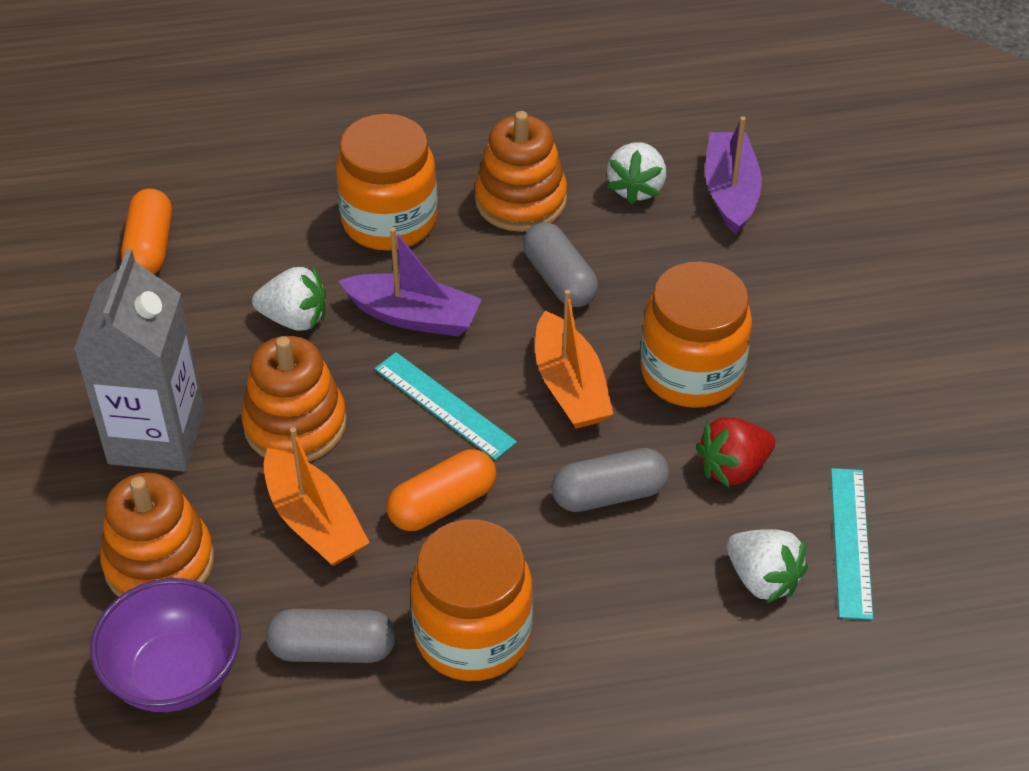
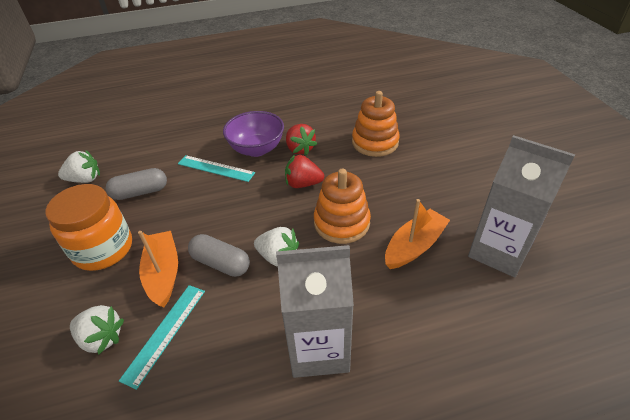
grey capsule: [266,609,396,663] [523,222,598,307] [552,448,670,512] = 3 -> [105,168,167,200] [188,234,250,277] = 2
grey carton: [74,249,205,471] = 1 -> [276,245,354,378] [468,135,575,277] = 2
orange capsule: [121,189,172,274] [387,450,496,531] = 2 -> none = 0
orange jar: [336,114,437,251] [411,520,533,681] [640,261,752,408] = 3 -> [45,184,132,271] = 1
orange stacking toy: [100,473,214,597] [241,336,347,462] [475,111,567,232] = 3 -> [314,169,371,244] [352,91,400,157] = 2
purple boat: [339,228,482,337] [705,116,762,235] = 2 -> none = 0
red strawberry: [696,417,775,487] = 1 -> [285,154,324,188] [286,124,317,156] = 2

